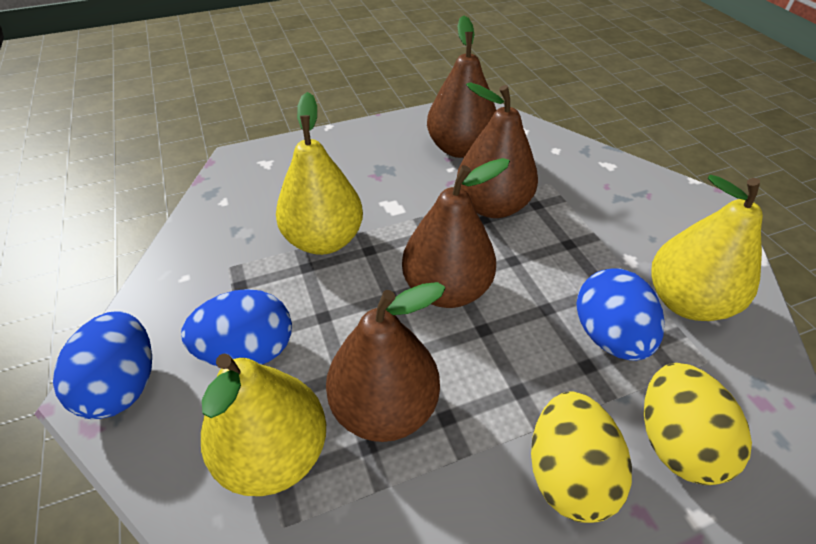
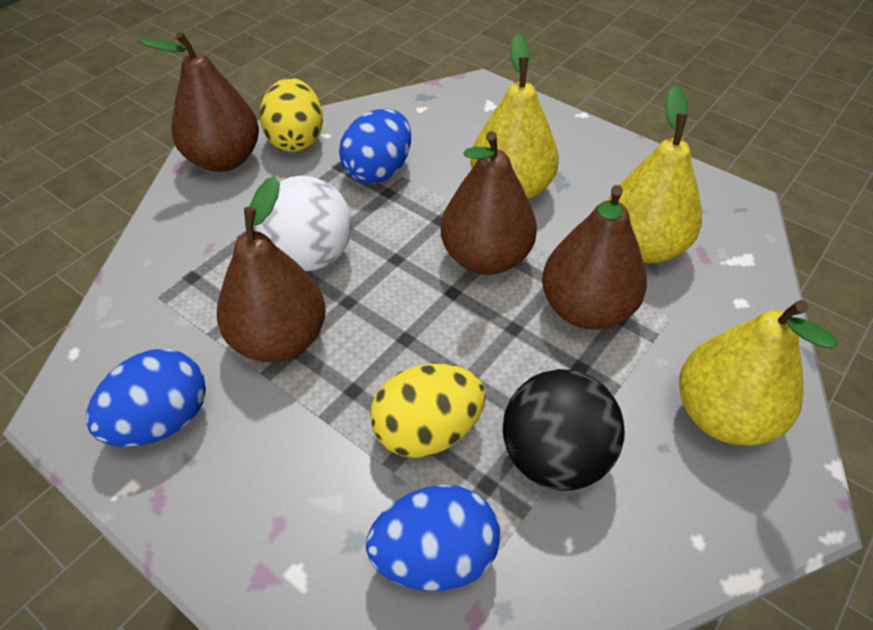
black ball: none = 0 -> [503,369,625,490] = 1
white ball: none = 0 -> [255,176,352,271] = 1

